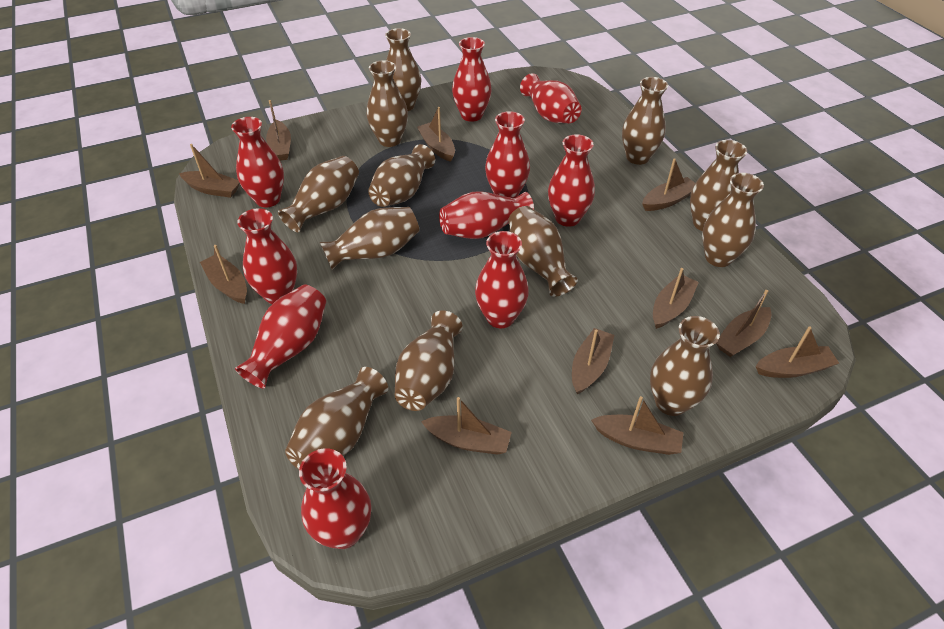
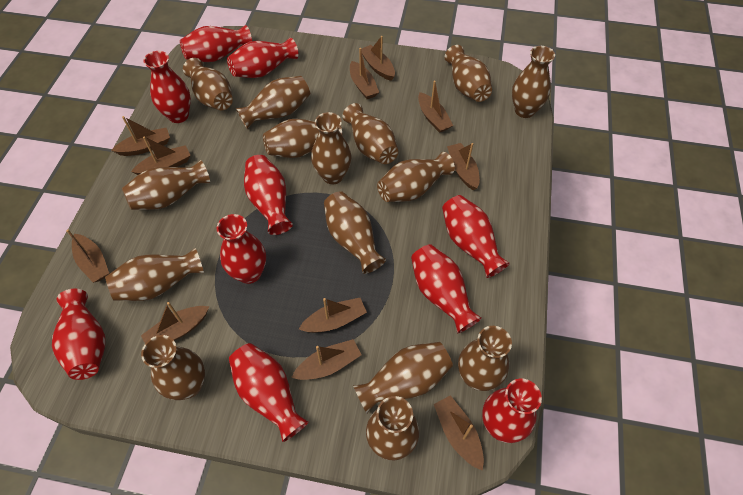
brown vase: [278,156,359,232] [285,367,388,469] [320,207,420,270] [367,60,408,147] [368,144,435,207] [385,28,421,111] [395,311,463,411] [509,206,578,297] [622,77,668,165] [650,316,720,416] [690,140,747,231] [702,173,764,267] = 12 -> [105,248,204,301] [122,160,210,210] [141,335,205,400] [183,58,233,110] [236,76,310,129] [263,119,342,158] [311,112,351,184] [324,191,386,274] [342,103,398,164] [353,342,453,413] [366,396,419,460] [377,152,455,202] [445,45,492,102] [458,326,512,391] [512,46,555,118] = 15

